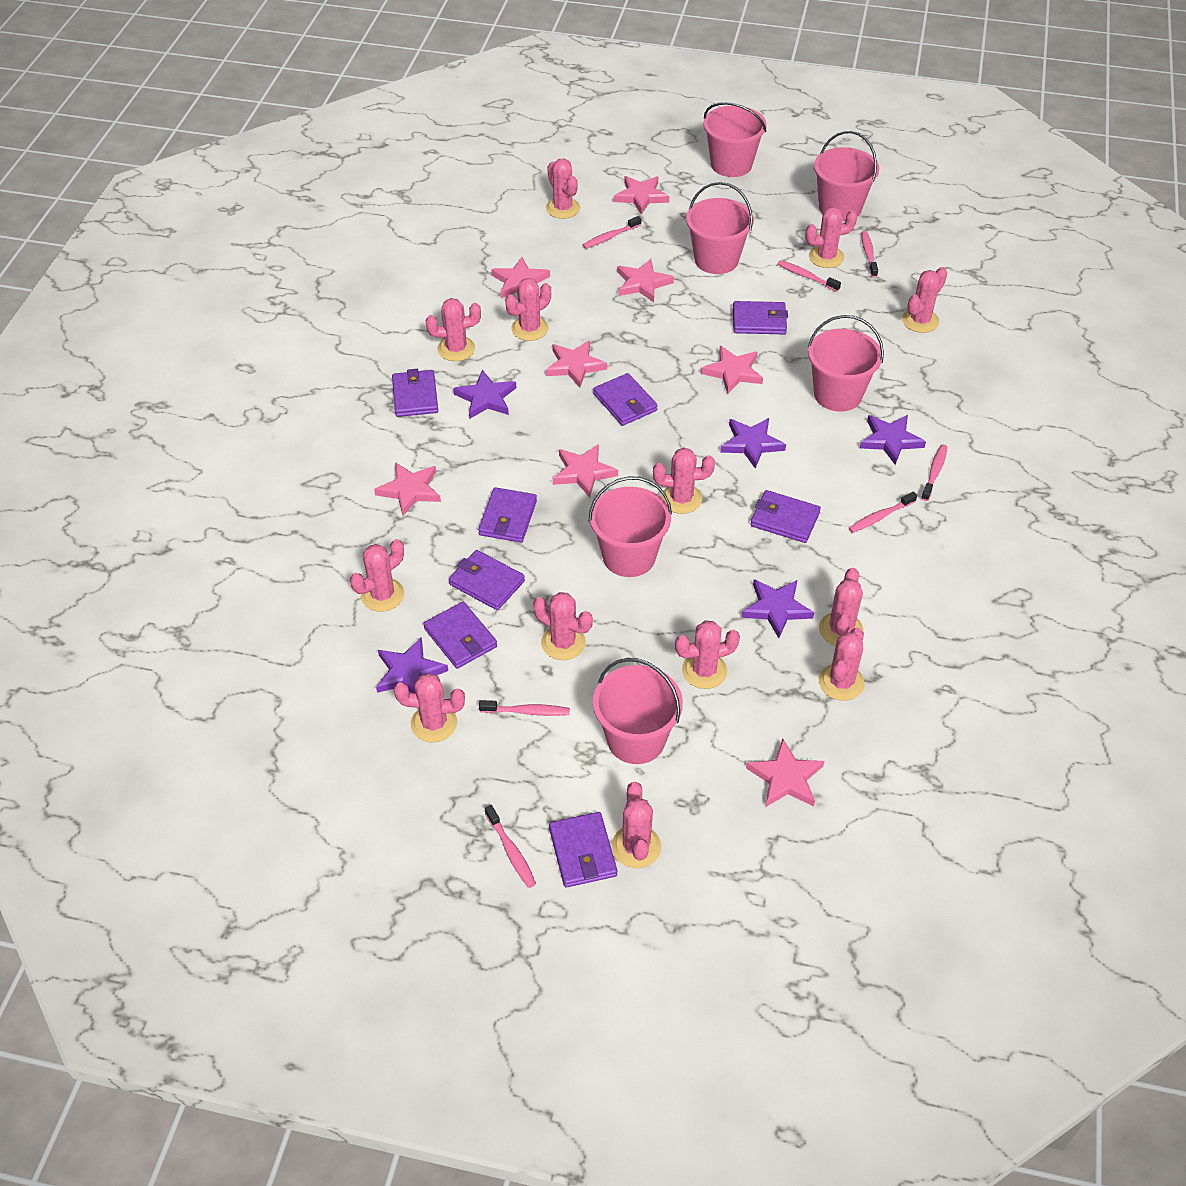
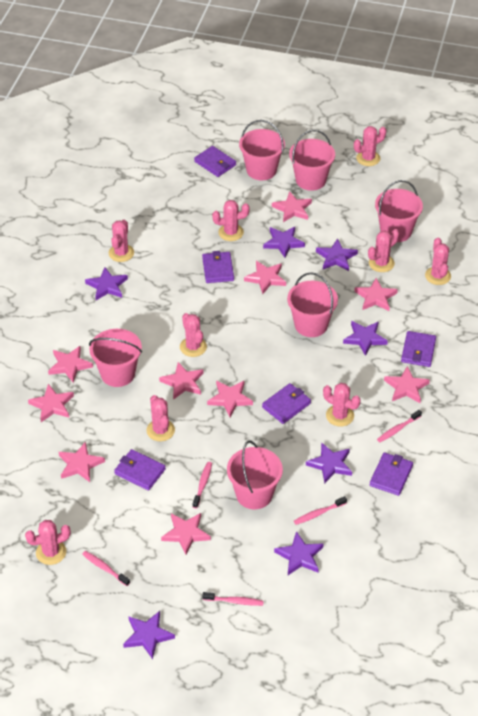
pink cactus: [350,539,404,612] [394,673,465,743] [426,298,481,361] [505,278,551,341] [533,592,593,660] [546,159,580,219] [612,782,661,868] [653,448,715,514] [675,620,740,689] [805,207,857,268] [819,568,863,646] [819,628,865,701] [902,267,947,333] = 13 -> [25,520,71,565] [109,220,134,262] [146,395,175,441] [180,313,207,357] [212,200,250,241] [323,383,361,427] [354,126,386,166] [368,229,399,272] [425,238,451,285] = 9
pink star: [374,462,441,516] [491,257,550,298] [546,340,607,388] [553,444,618,498] [614,176,669,215] [617,259,674,302] [701,346,763,394] [746,739,824,807] = 8 -> [28,384,74,422] [48,346,93,383] [59,441,105,482] [159,362,204,400] [161,513,211,555] [207,381,253,417] [244,261,286,294] [272,191,312,222] [354,278,398,311] [384,366,430,403] = 10
pink toothbrush: [479,700,570,716] [485,805,536,888] [583,216,641,249] [778,260,841,292] [849,491,917,533] [861,231,878,278] [921,444,948,501] = 7 -> [82,551,130,586] [193,462,212,509] [202,592,264,606] [294,496,347,525] [377,410,422,442] = 5
purple star: [376,637,448,693] [453,370,516,419] [720,418,786,468] [741,579,814,638] [860,415,926,465] = 5 -> [85,267,128,300] [123,611,175,659] [263,227,305,258] [274,531,324,575] [306,442,352,483] [316,238,358,271] [343,321,388,356] = 7
purple wallet: [392,369,438,417] [423,602,497,669] [449,550,525,610] [478,487,537,543] [549,812,617,887] [593,373,658,426] [733,301,788,334] [750,490,821,543] = 8 -> [114,449,166,490] [194,146,236,177] [202,251,234,283] [262,383,311,424] [370,452,413,496] [401,331,436,367] = 6

